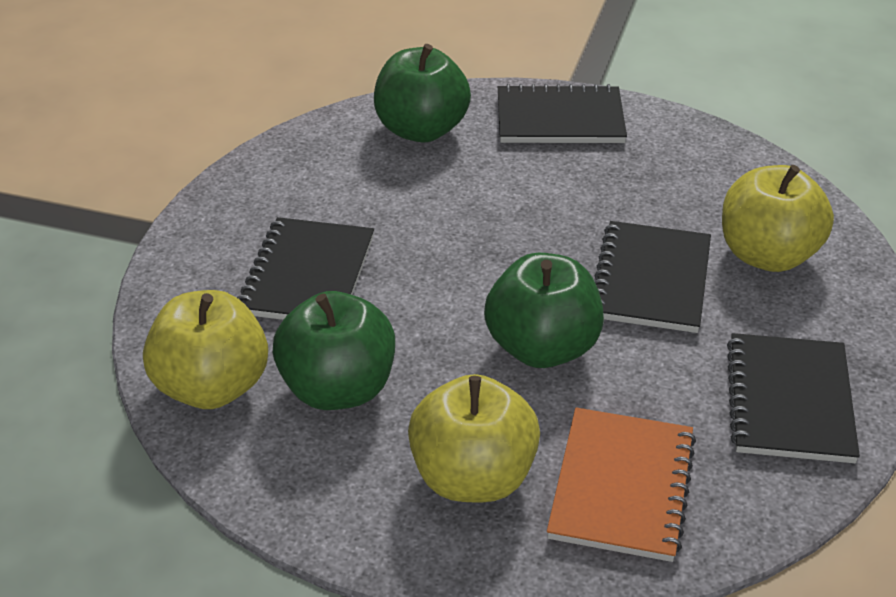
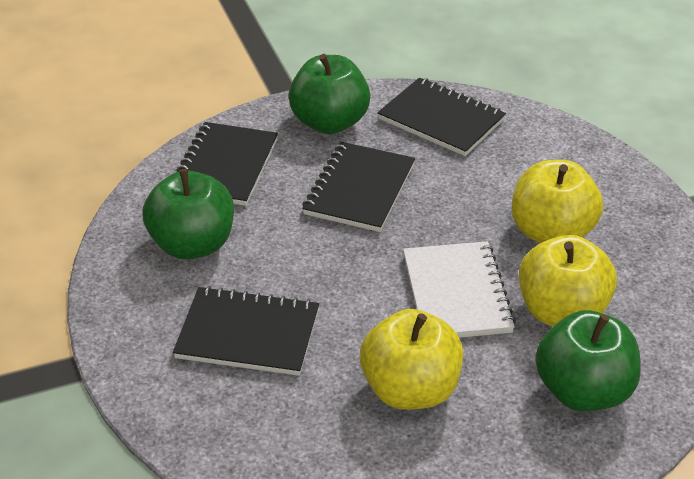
orange notebook: [547,407,696,562] = 1 -> none = 0
white notebook: none = 0 -> [403,241,516,338] = 1

